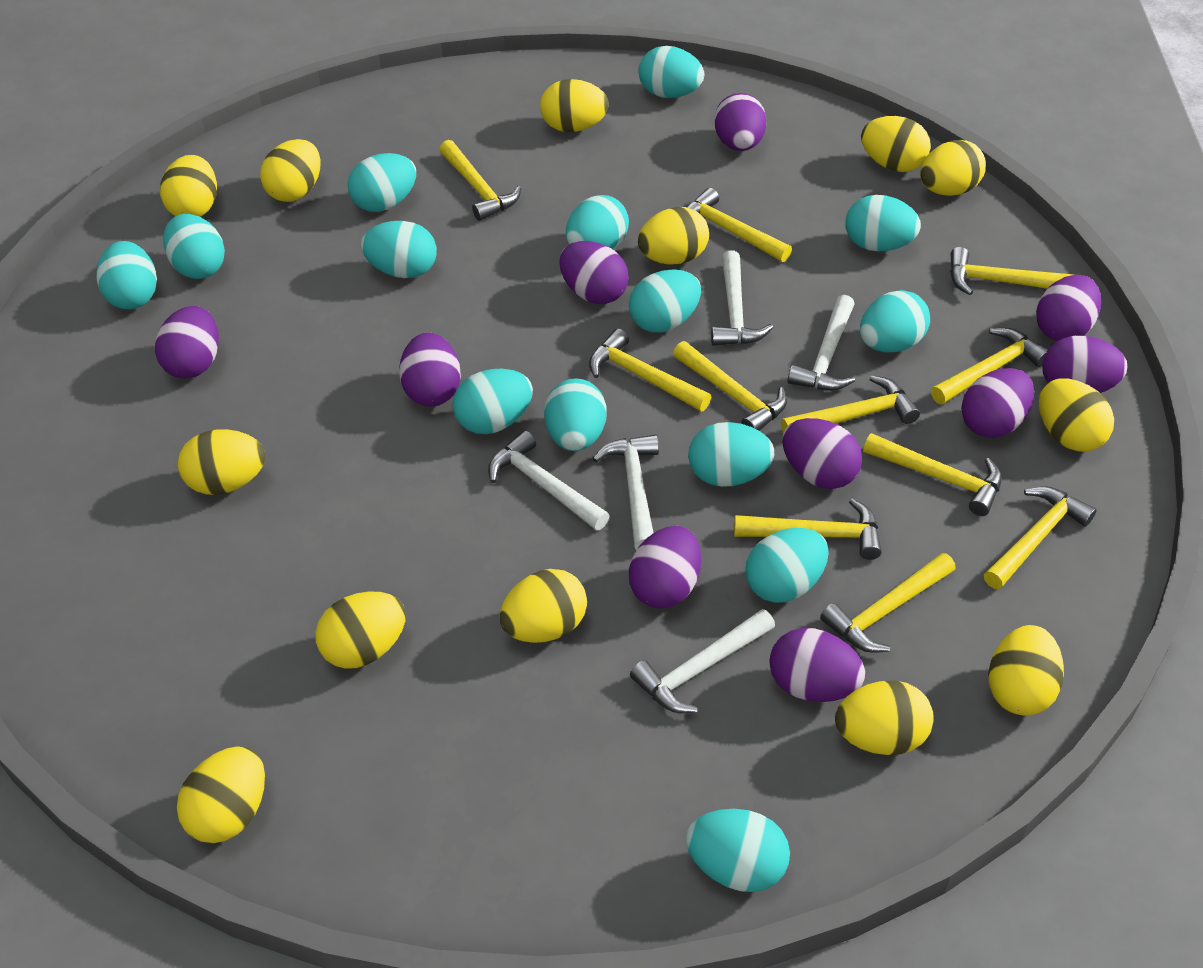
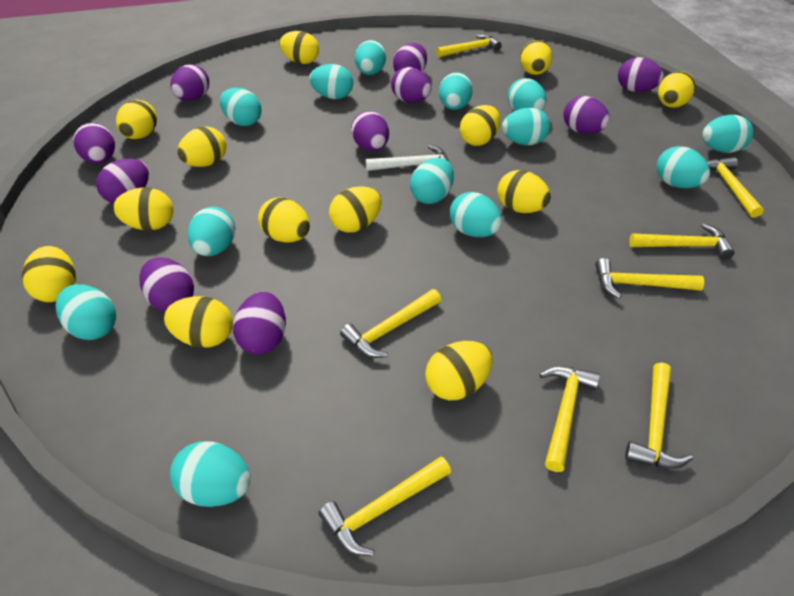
turquoise egg: [96,241,157,309] [163,214,225,279] [348,153,416,212] [361,221,437,278] [453,369,533,434] [544,378,607,451] [566,195,629,249] [629,269,701,332] [638,46,704,98] [686,809,790,892] [688,422,775,487] [745,528,829,603] [845,195,921,251] [860,290,930,352] = 14 -> [56,284,116,340] [170,441,251,507] [188,207,235,256] [220,88,262,126] [309,64,353,99] [355,40,386,75] [410,158,454,204] [439,72,473,110] [450,192,502,237] [502,108,550,145] [507,78,547,111] [656,146,710,188] [702,115,754,153] = 13
white hammer: [488,431,609,531] [593,434,659,550] [630,609,775,713] [711,251,773,346] [788,295,855,391] = 5 -> [366,145,450,171] = 1
yellow hammer: [439,140,521,221] [589,329,711,411] [673,341,787,431] [687,188,792,262] [734,498,882,560] [781,375,920,433] [820,553,956,653] [863,433,1002,516] [931,328,1047,404] [950,247,1074,295] [984,486,1097,589] = 11 -> [318,456,451,556] [340,289,441,358] [436,34,502,58] [540,366,600,472] [595,258,704,299] [625,362,693,469] [629,223,734,259] [707,157,764,218] = 8

